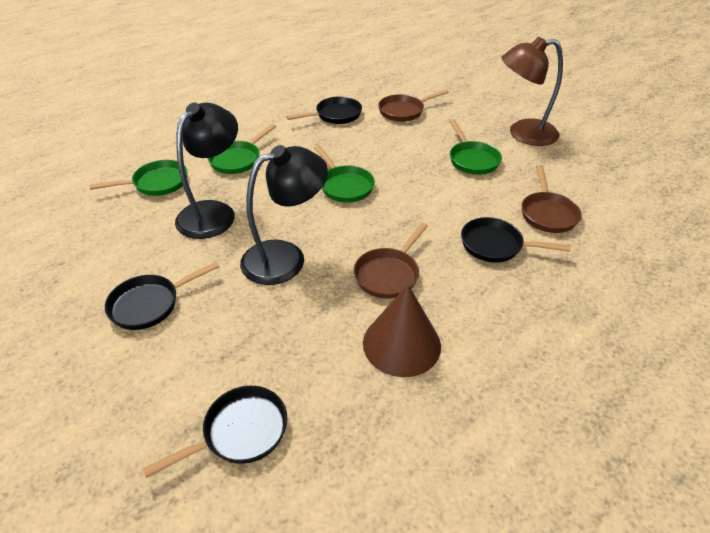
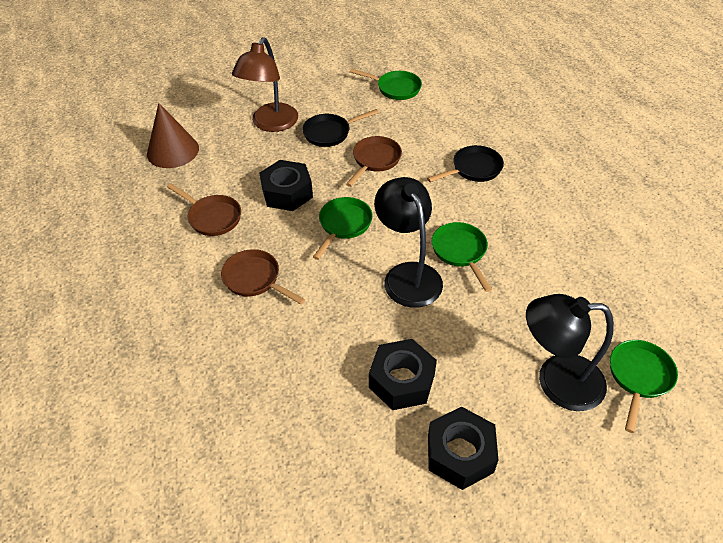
black nut: none = 0 -> [260,160,313,211] [369,339,437,410] [428,406,498,490] = 3
black pan: [105,262,219,330] [142,386,287,478] [287,96,362,124] [461,217,571,263] = 4 -> [302,109,379,147] [427,145,504,182] = 2

